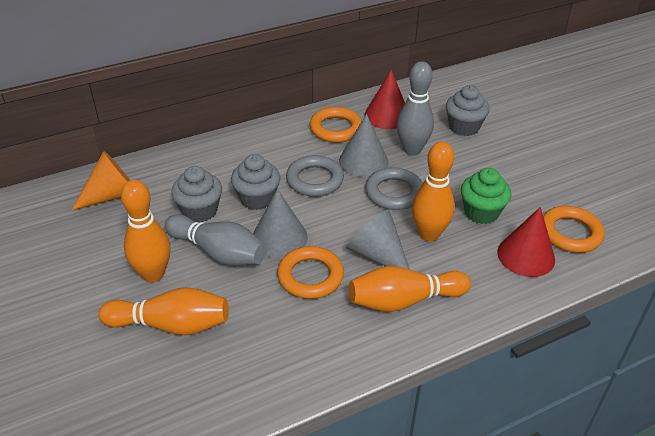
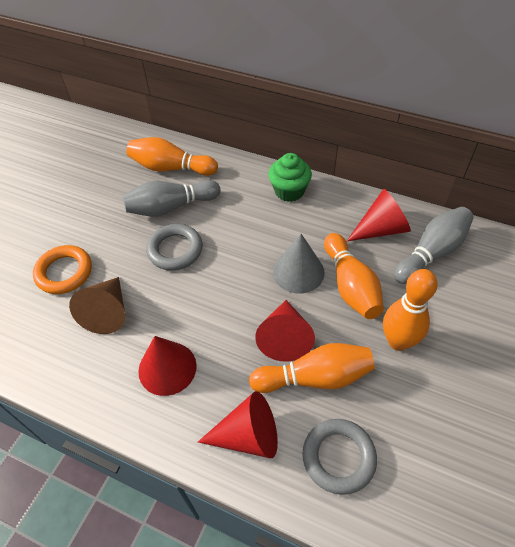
brown cone: none = 0 -> [69,277,125,334] = 1
grey cone: [253,189,308,258] [339,114,389,177] [346,209,410,270] = 3 -> [273,234,325,294] = 1
grey cupcake: [171,166,222,223] [231,154,280,210] [446,85,490,136] = 3 -> none = 0
orange cone: [71,151,130,211] = 1 -> none = 0
orange ring: [277,246,344,299] [310,107,362,143] [543,206,604,253] = 3 -> [33,245,92,294] = 1
red cone: [364,70,405,129] [497,207,555,277] = 2 -> [138,336,197,396] [198,391,278,458] [255,300,315,362] [347,189,411,241] = 4

